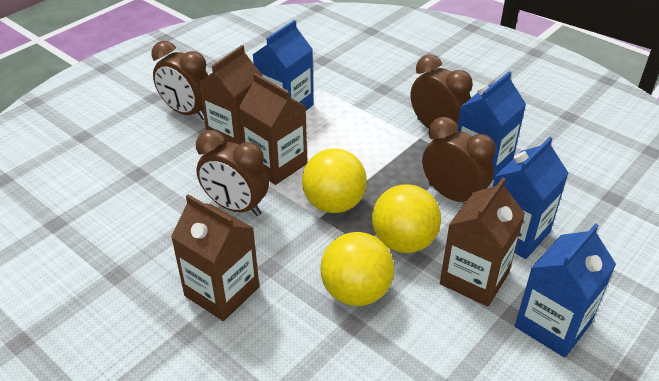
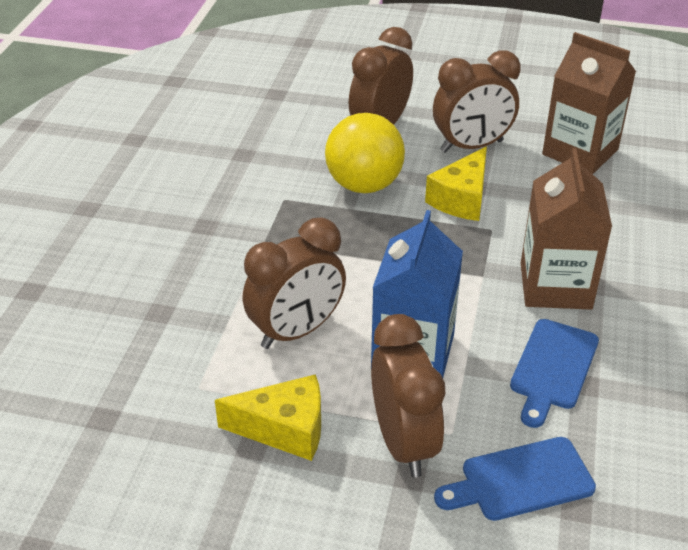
blue carton: [252,20,314,111] [457,71,526,181] [493,137,568,259] [515,223,616,358] = 4 -> [371,210,463,378] = 1
blue cutting board: none = 0 -> [434,437,596,521] [510,319,599,428] = 2
brown carton: [171,194,259,321] [199,45,263,145] [239,73,307,185] [440,177,525,307] = 4 -> [521,148,612,309] [542,32,636,174] = 2
yellow ball: [302,148,367,213] [320,232,394,306] [372,184,441,253] = 3 -> [325,113,405,193] = 1
yellow cheese: none = 0 -> [215,374,321,461] [425,146,487,221] = 2

